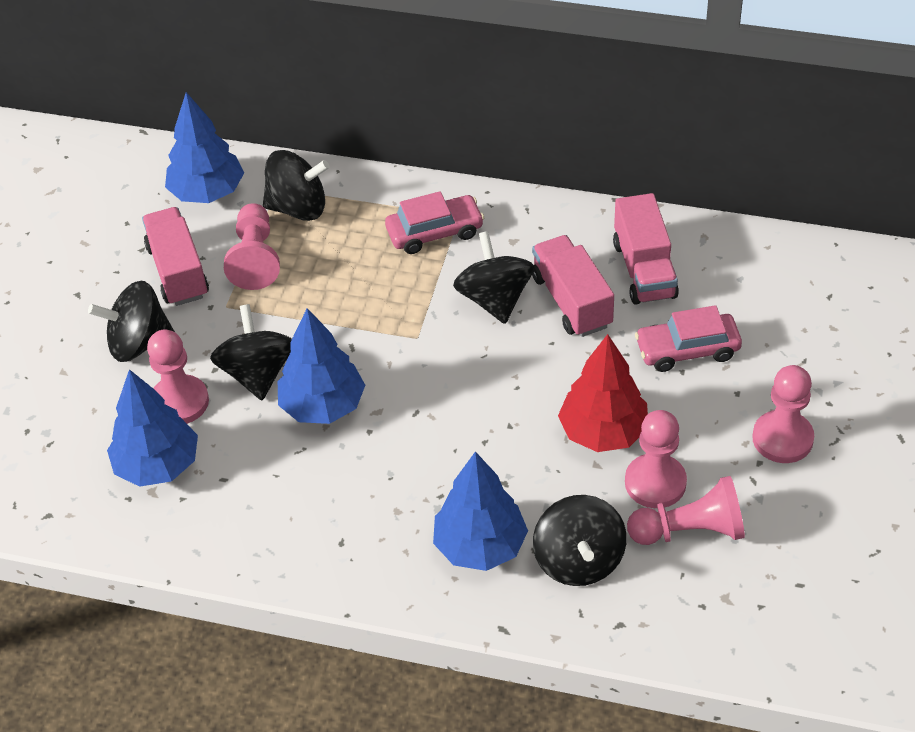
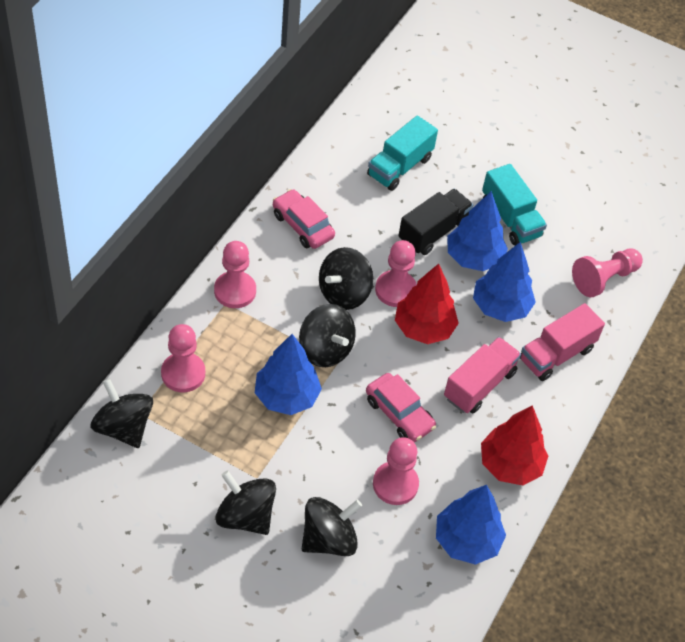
black truck: none = 0 -> [398,189,473,255] = 1
pink truck: [142,207,209,306] [532,235,614,337] [613,193,679,305] = 3 -> [444,337,521,413] [520,303,605,381] = 2
red tree: [558,334,648,452] = 1 -> [395,263,459,344] [481,405,548,485] = 2
turquoise truck: none = 0 -> [367,115,438,191] [482,164,547,246] = 2

